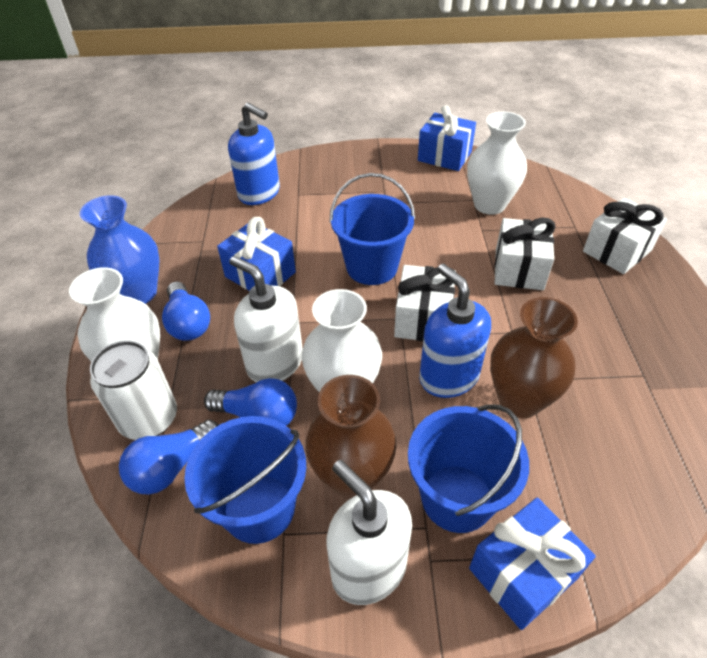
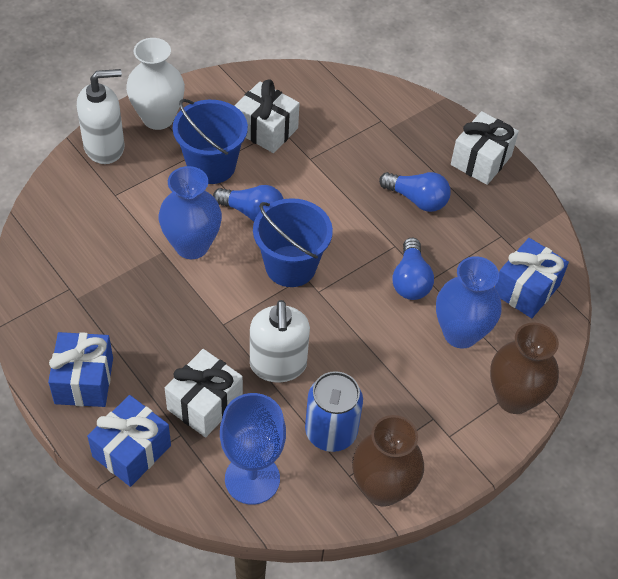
blue bucket: [184,416,306,544] [329,173,415,285] [408,404,529,533] = 3 -> [173,99,248,184] [253,198,333,287] = 2
blue can: none = 0 -> [305,371,363,452] = 1
blue goblet: none = 0 -> [220,393,286,505] = 1
blue soap dispenser: [228,103,280,205] [419,264,491,398] = 2 -> none = 0
blue vase: [80,195,159,304] = 1 -> [159,166,222,259] [436,256,502,348] = 2
white can: [90,341,177,440] = 1 -> none = 0
white vase: [69,267,160,362] [302,289,382,392] [467,111,527,215] = 3 -> [126,38,185,130] = 1

